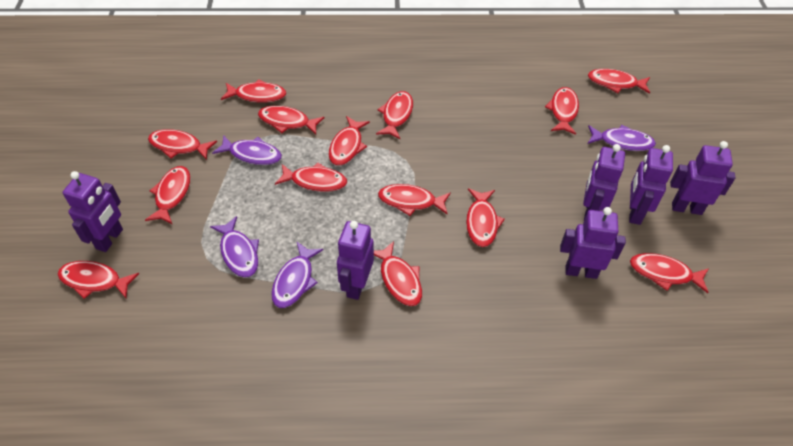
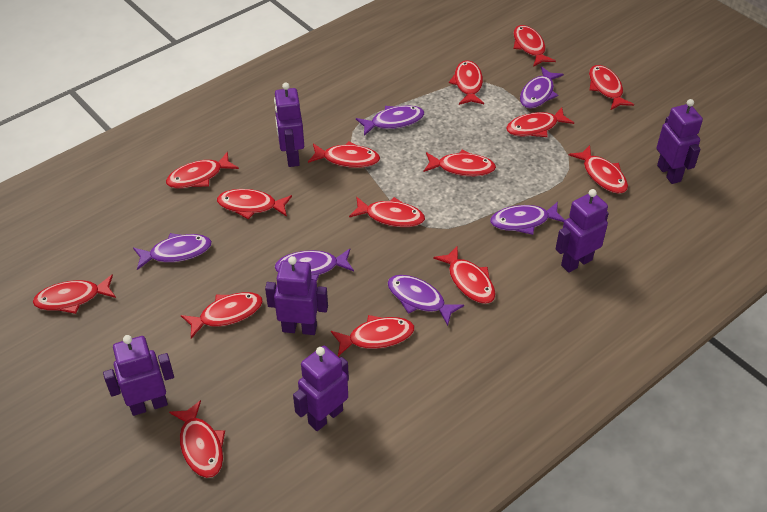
purple fish: [210,216,259,278] [212,135,282,165] [271,242,323,308] [588,125,656,151] = 4 -> [133,233,212,270] [274,249,354,281] [356,105,424,136] [388,275,464,326] [490,202,565,235] [520,66,564,108] = 6
red fish: [57,261,139,299] [145,166,190,224] [148,129,217,160] [221,79,287,103] [258,106,325,135] [275,163,347,192] [328,116,370,166] [374,241,422,306] [376,91,413,139] [378,184,451,216] [466,188,505,247] [545,87,579,135] [588,69,650,94] [630,253,709,293] = 14 -> [33,274,116,314] [166,152,239,188] [169,400,225,478] [181,292,263,339] [217,189,292,219] [308,141,380,168] [331,315,414,356] [349,197,425,227] [424,150,496,176] [433,245,496,304] [449,60,484,105] [506,107,574,137] [513,25,556,67] [569,145,628,194] [589,65,634,110] = 15

